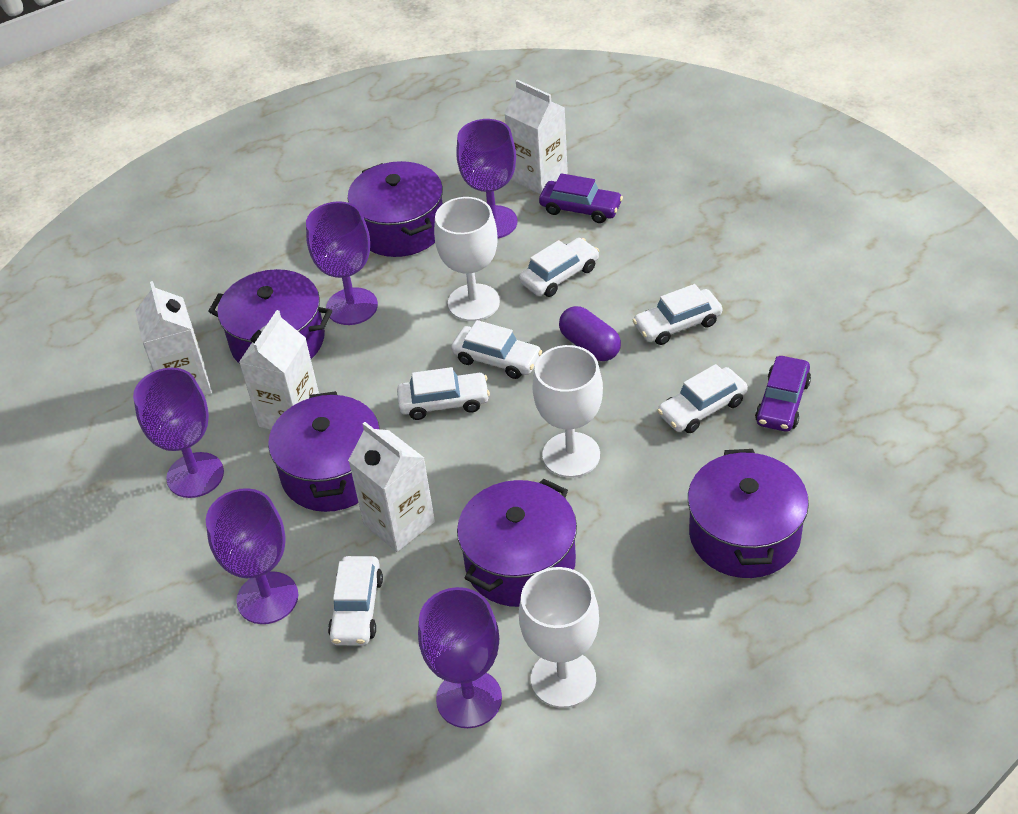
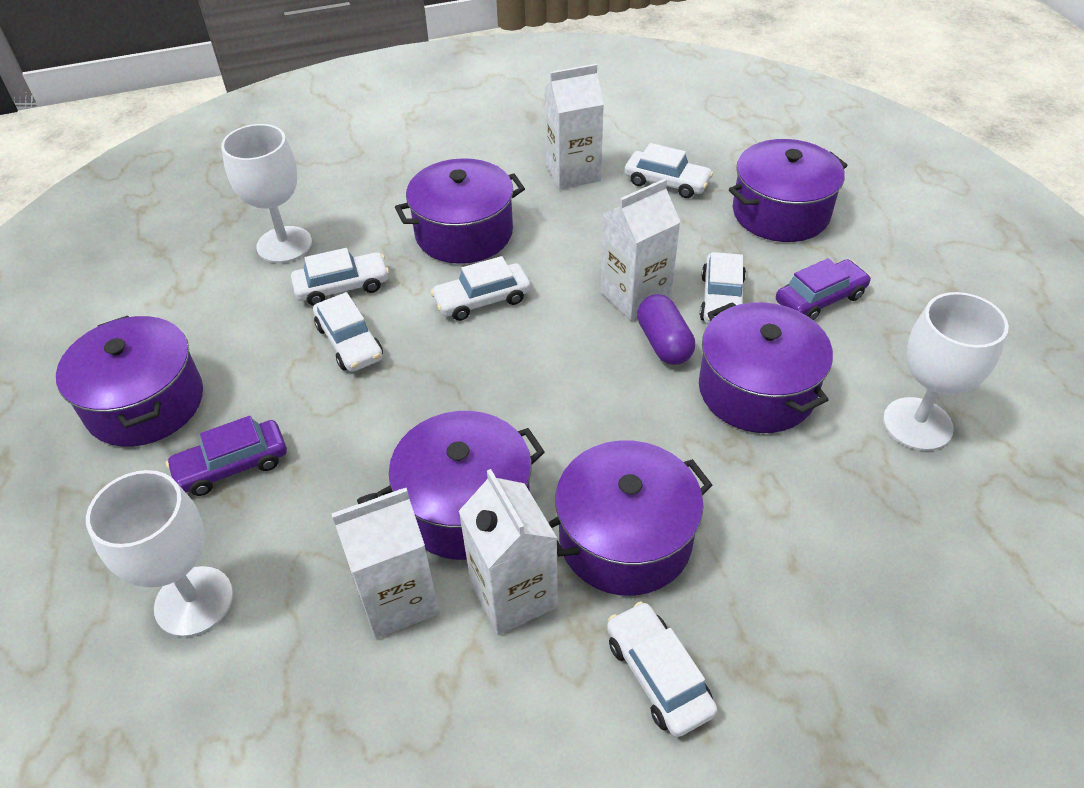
purple goblet: [133,368,224,498] [206,488,298,624] [306,201,378,325] [418,587,502,728] [456,119,518,238] = 5 -> none = 0
purple pot: [208,269,332,364] [268,391,380,512] [348,161,443,257] [457,478,577,607] [688,449,809,578] = 5 -> [56,316,203,447] [377,411,545,560] [395,158,525,264] [548,440,712,596] [699,302,833,433] [729,139,848,242] = 6

